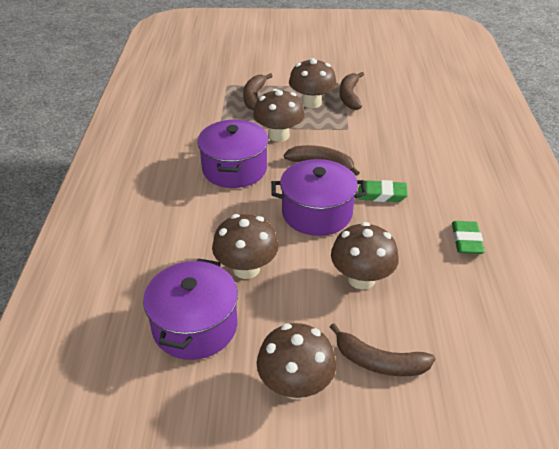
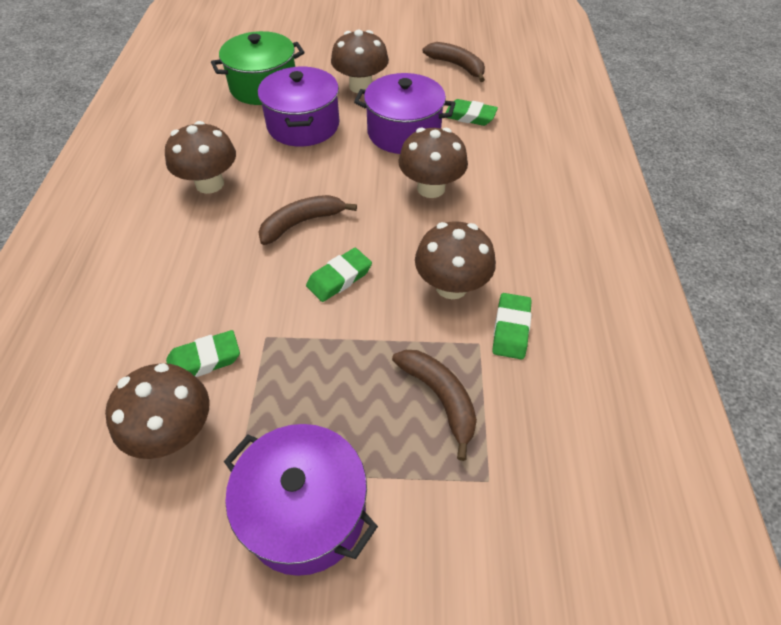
brown banana: [243,73,272,111] [284,145,360,176] [330,323,436,376] [340,72,364,110] = 4 -> [258,195,357,245] [392,350,477,461] [423,42,485,82] = 3
green eraser: [358,180,408,202] [452,221,484,254] = 2 -> [166,330,240,377] [306,248,372,302] [445,99,498,126] [492,293,532,360] = 4
green pot: none = 0 -> [211,31,304,105] = 1

